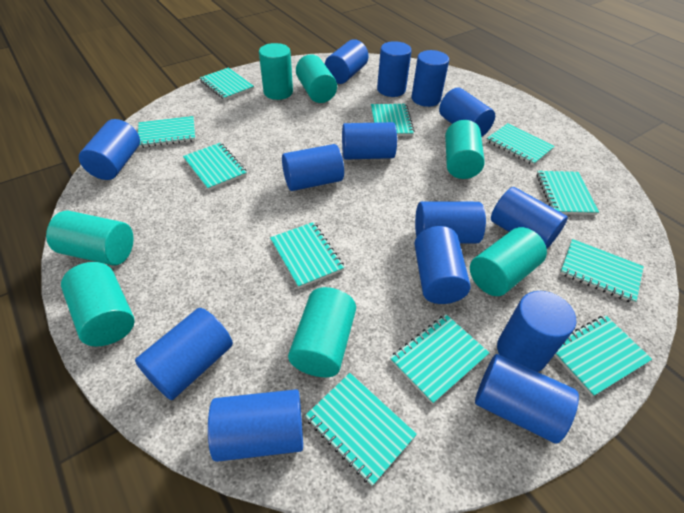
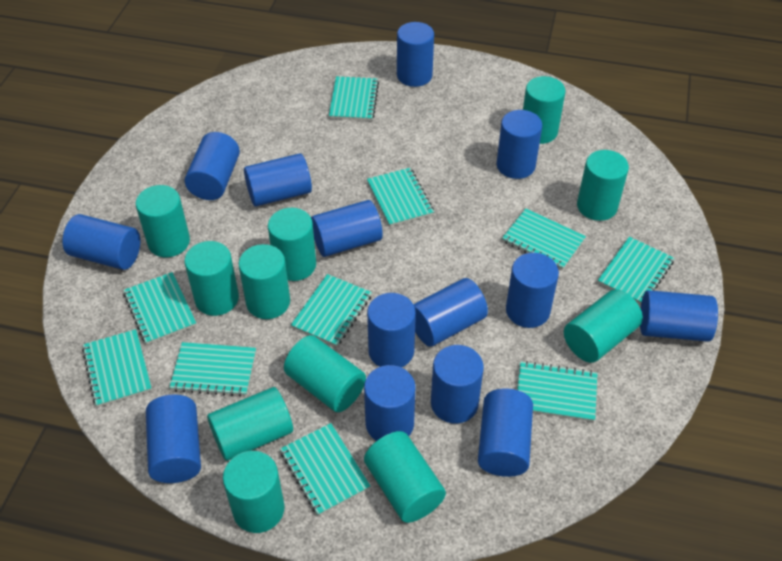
turquoise cylinder: [46,210,134,266] [61,262,135,347] [259,43,293,100] [288,287,356,377] [296,54,337,103] [445,120,485,179] [470,227,547,296] = 7 -> [136,185,190,257] [184,241,239,316] [207,387,293,461] [223,451,285,533] [238,244,290,319] [268,208,316,281] [284,335,366,412] [364,431,446,523] [523,76,565,144] [564,289,643,363] [577,150,629,221] = 11
turquoise notebook: [138,116,196,148] [183,142,247,191] [200,67,254,100] [270,222,345,288] [305,373,417,486] [371,104,415,136] [390,314,489,404] [487,123,555,165] [537,171,599,215] [554,315,652,397] [560,239,644,304] = 11 -> [82,329,152,407] [123,272,196,345] [169,342,256,397] [280,423,370,516] [291,274,372,347] [329,76,379,121] [367,168,434,227] [502,208,586,270] [517,361,597,422] [598,237,675,305] = 10

